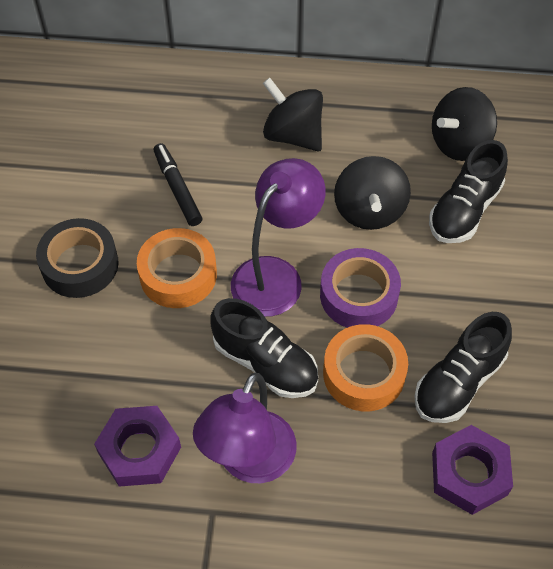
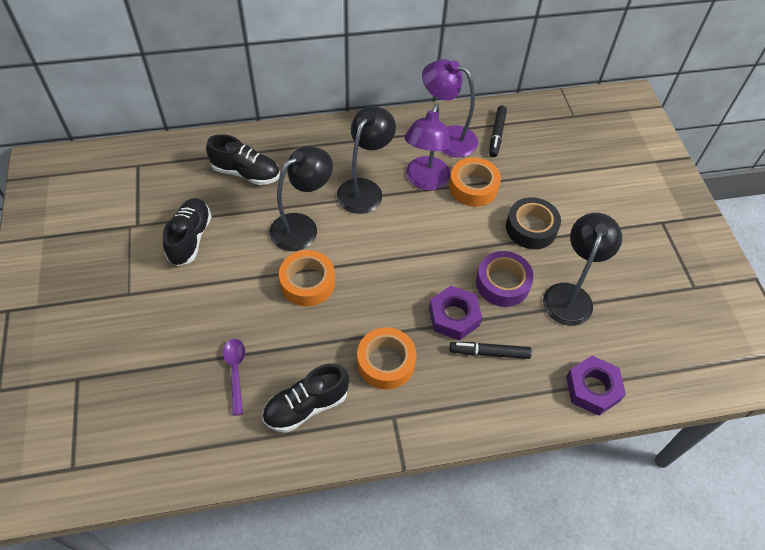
black lamp: none = 0 -> [269,146,333,251] [337,106,396,214] [543,213,622,326] = 3
black marker: [153,143,202,226] = 1 -> [450,342,532,359] [489,106,507,157] = 2
black spinning top: [263,78,323,151] [334,156,411,230] [432,87,497,161] = 3 -> none = 0
orange tape: [137,228,217,308] [323,324,408,411] = 2 -> [279,250,335,306] [357,327,416,390] [449,157,501,207] = 3
purple spoon: none = 0 -> [223,339,245,416] = 1

